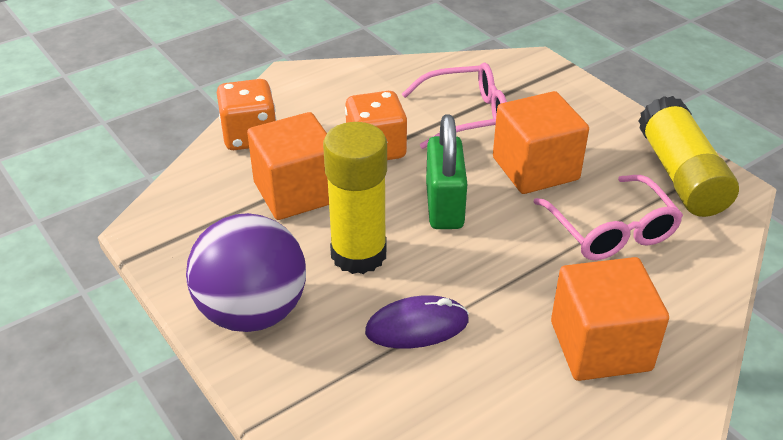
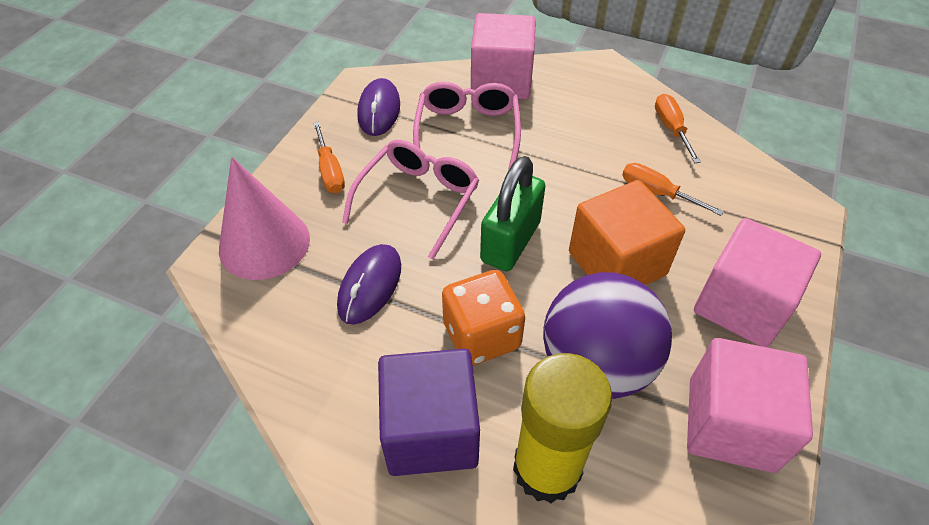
orange cube: [247,112,329,220] [493,91,589,194] [551,257,669,381] = 3 -> [569,180,685,285] = 1
orange dice: [217,79,277,150] [345,91,407,160] = 2 -> [442,270,525,366] = 1
orange screwdriver: none = 0 -> [313,122,345,194] [622,163,724,216] [655,94,701,163] = 3
pink cone: none = 0 -> [219,157,310,280] = 1
pink cube: none = 0 -> [471,13,536,100] [687,338,813,473] [694,218,821,347] = 3
purple cube: none = 0 -> [378,349,480,476] = 1
purple mouse: [365,295,469,349] = 1 -> [337,244,401,325] [357,78,400,136] = 2
yellow glue stick: [323,122,387,274] [638,96,739,217] = 2 -> [513,353,612,503] = 1

